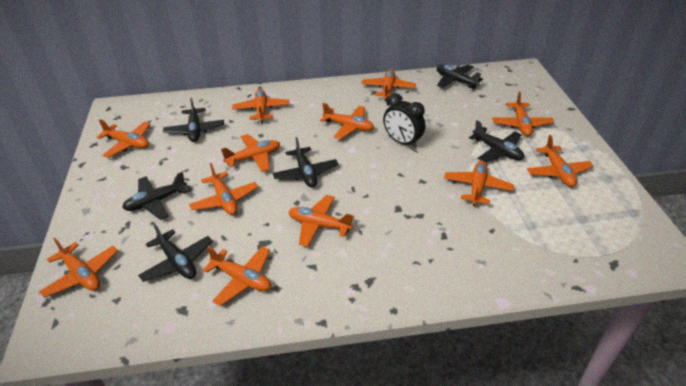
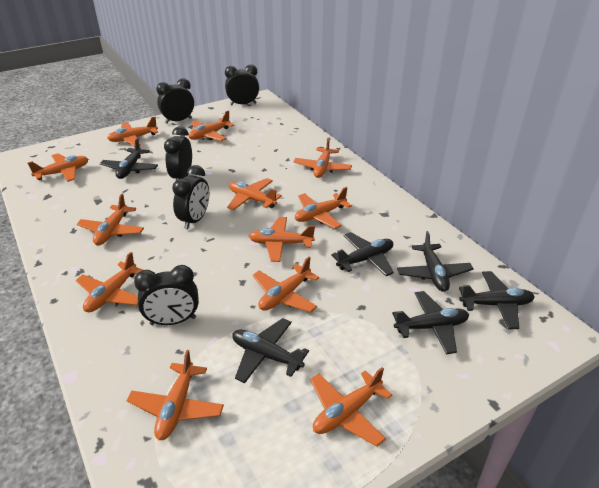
black clock: [383,93,425,148] = 1 -> [134,265,199,325] [156,78,194,124] [164,126,192,180] [172,165,209,229] [225,65,259,105] = 5

